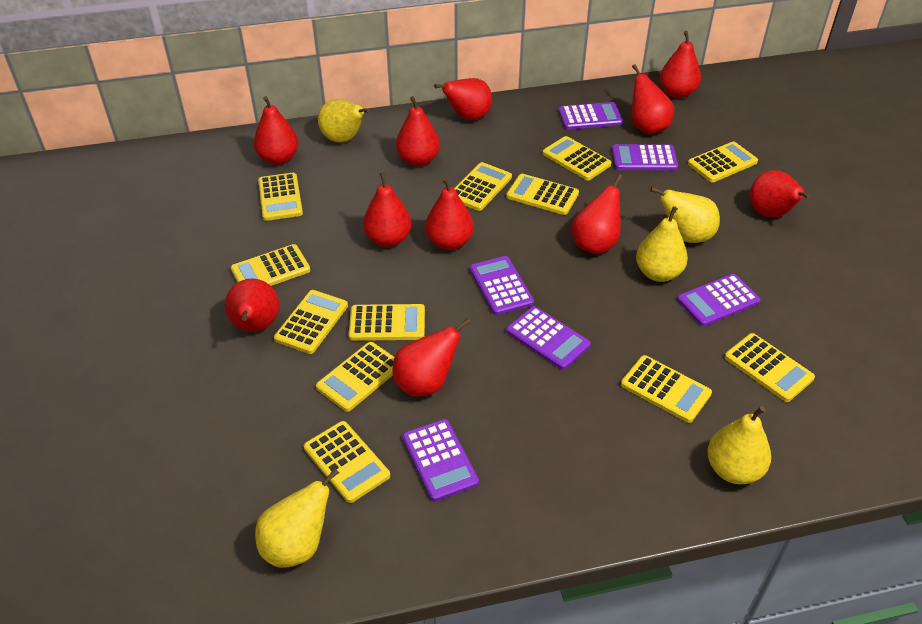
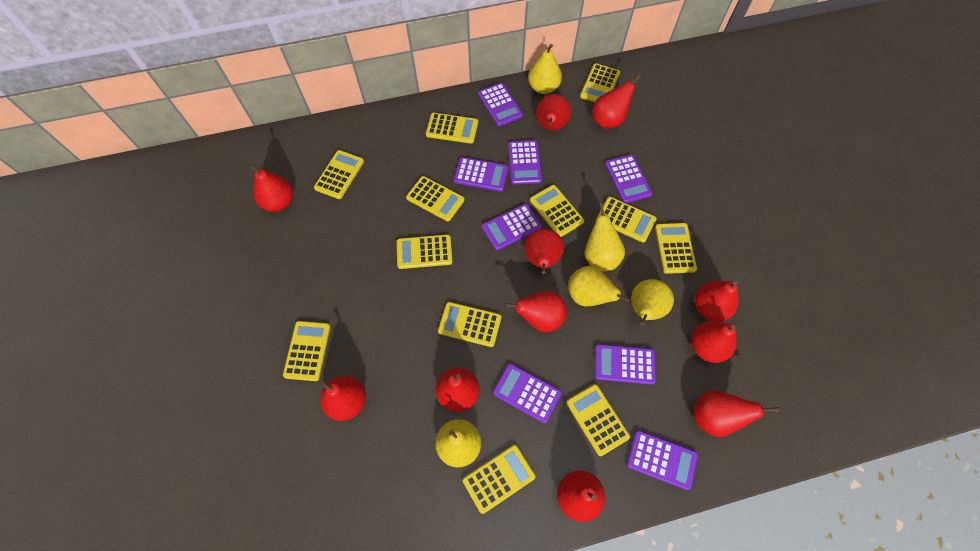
purple calculator: [402,419,479,502] [470,256,534,315] [506,306,591,370] [558,102,623,130] [612,144,678,170] [677,274,760,326] = 6 -> [454,157,509,192] [478,83,523,126] [482,204,542,250] [493,363,562,423] [508,140,542,185] [595,344,656,385] [605,155,652,203] [627,430,698,490] = 8

